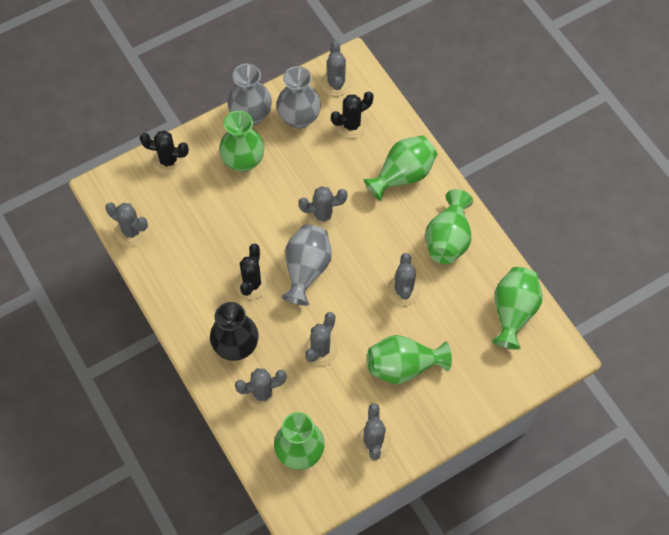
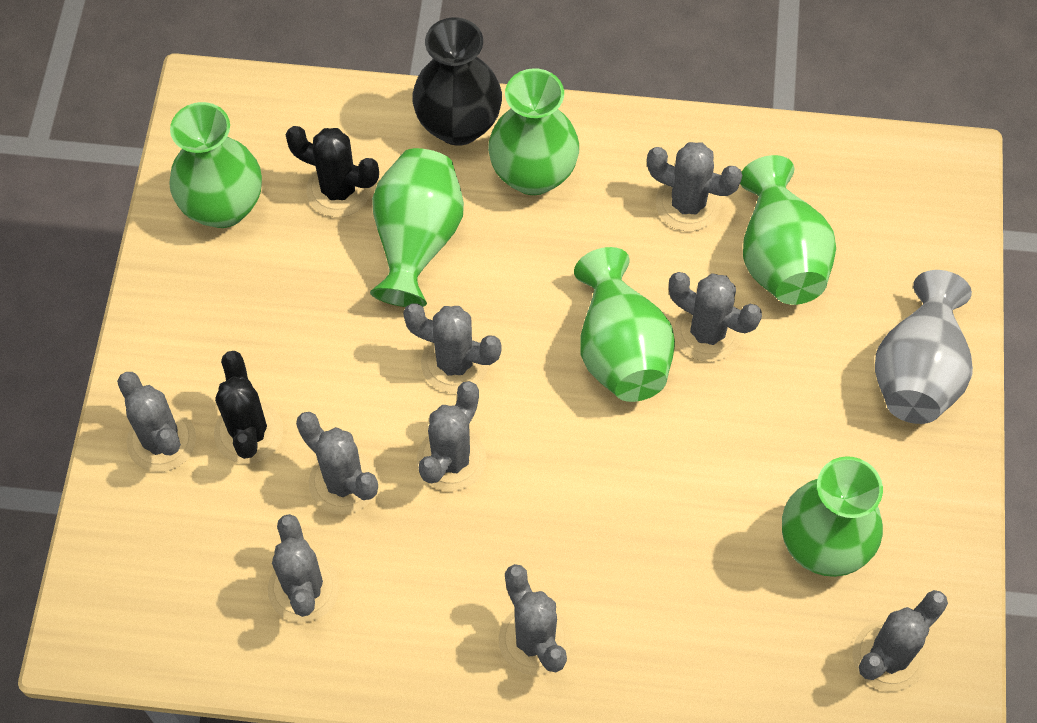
black cactus: [140,131,189,175] [235,244,269,299] [331,92,373,139] = 3 -> [214,351,283,464] [285,126,379,217] = 2
grey cactus: [105,202,148,246] [235,368,287,410] [298,186,348,230] [303,312,338,366] [321,41,352,96] [356,403,392,460] [387,253,421,306] = 7 -> [117,372,196,472] [268,514,340,623] [296,412,379,515] [403,304,502,393] [417,381,486,491] [498,564,571,675] [647,142,742,231] [669,272,762,362] [852,590,948,692] = 9
grey vase: [227,63,272,126] [276,66,321,129] [281,224,332,306] = 3 -> [875,270,973,424] = 1

